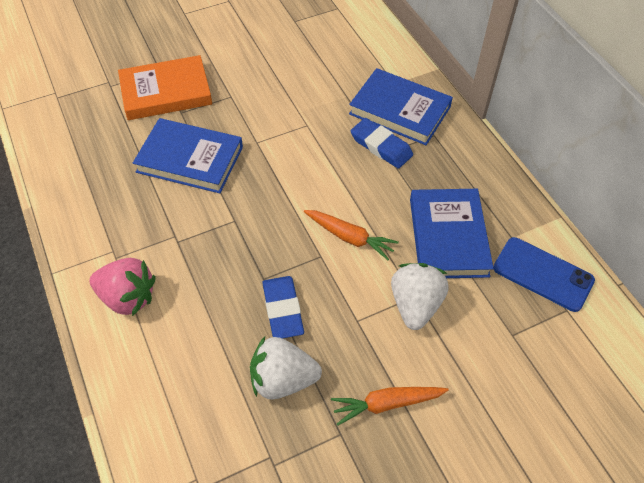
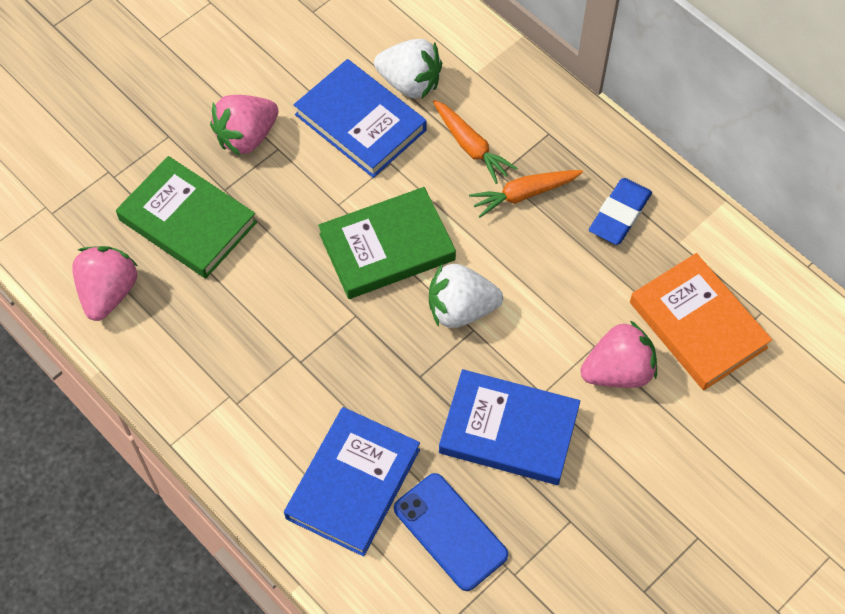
blue eraser: [262,276,304,339] [351,118,413,169] = 2 -> [589,178,652,245] = 1
green book: none = 0 -> [116,156,257,279] [318,187,456,299] = 2
pink strawberry: [90,258,156,316] = 1 -> [72,246,138,321] [210,95,279,156] [580,320,657,388] = 3

